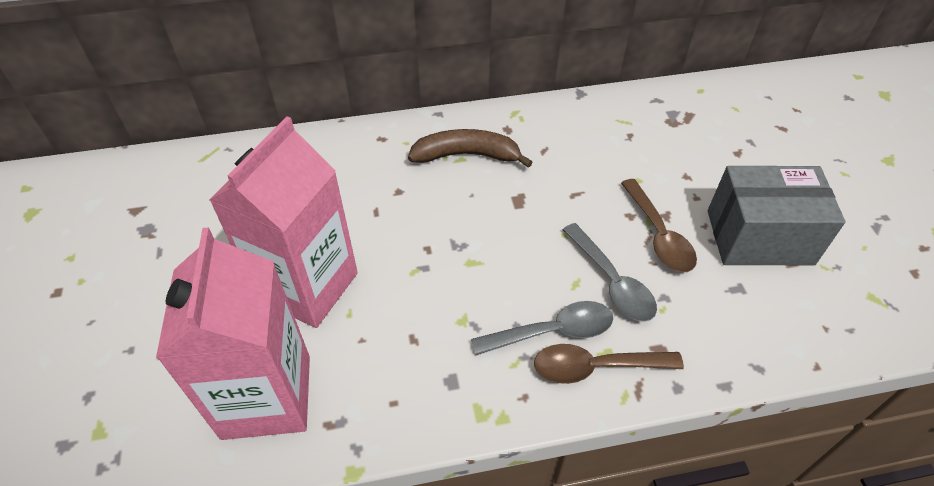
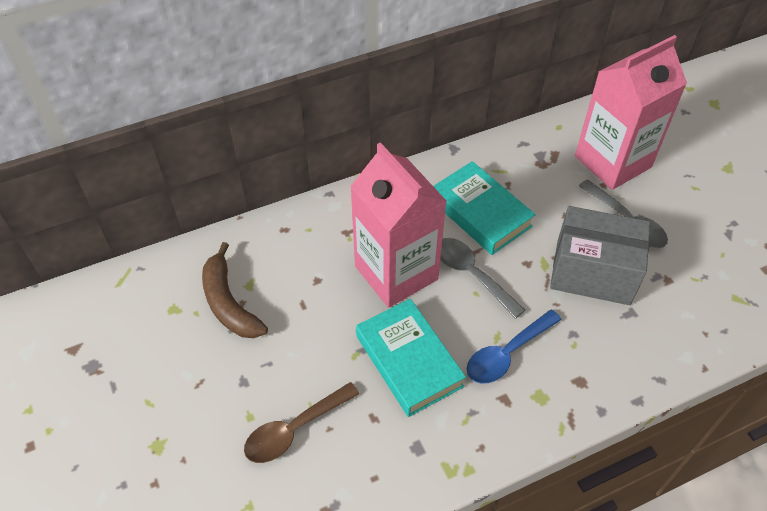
blue spoon: none = 0 -> [467,310,562,384] = 1
brown spoon: [534,344,684,384] [621,179,697,273] = 2 -> [244,382,359,463] = 1
turquoise book: none = 0 -> [356,299,466,417] [433,161,536,255] = 2

